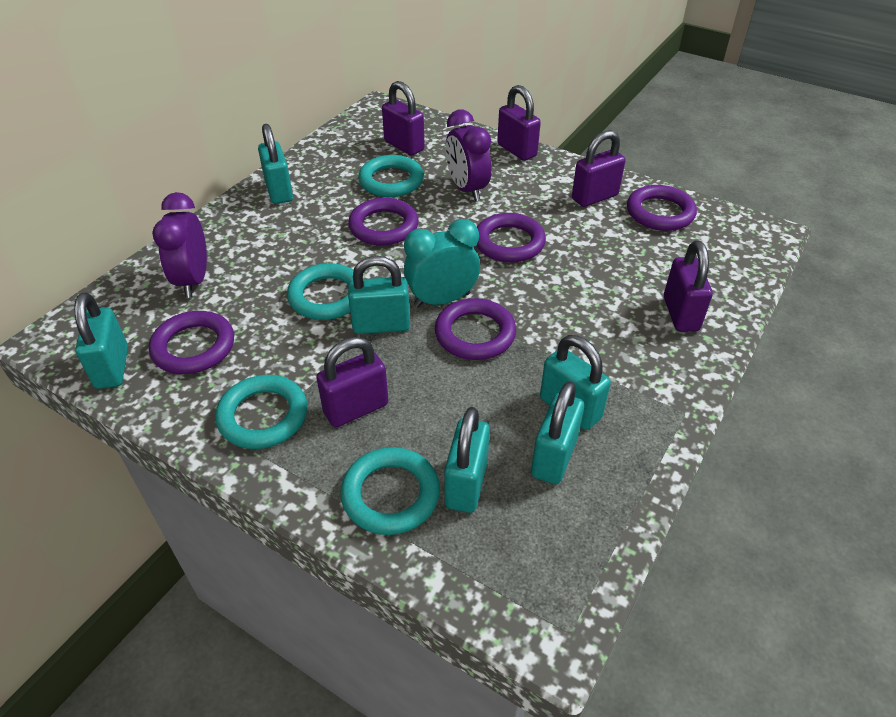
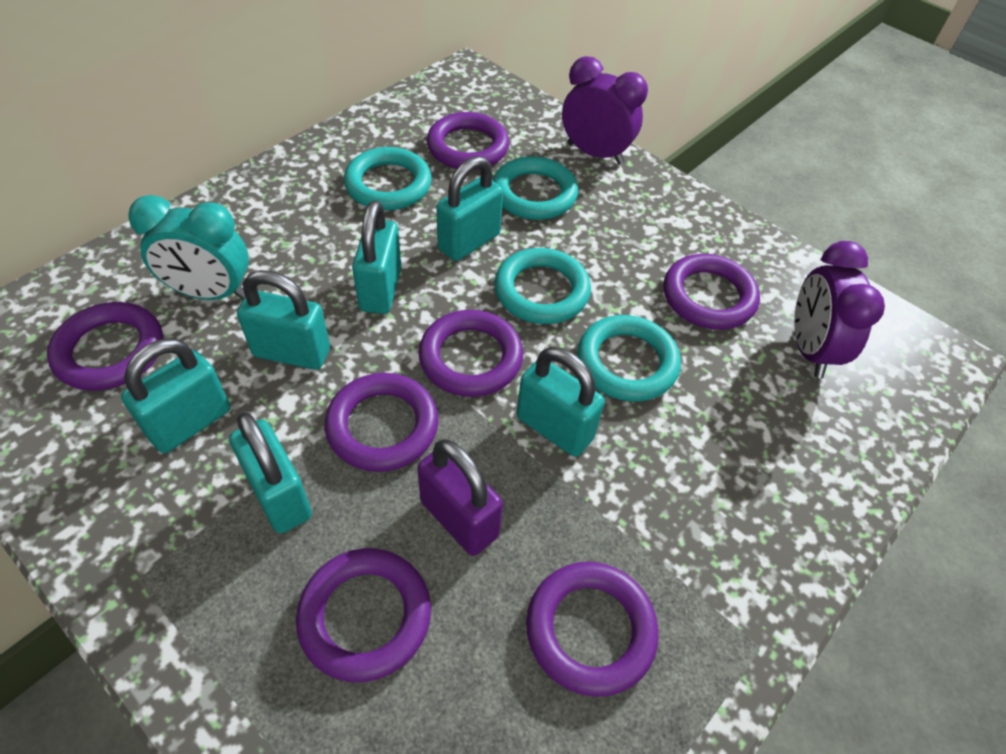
purple padlock: [316,337,389,427] [382,81,425,155] [497,85,541,161] [572,130,625,207] [664,240,713,332] = 5 -> [417,439,503,556] = 1
purple ring: [149,311,234,374] [348,198,418,245] [435,298,517,360] [476,213,546,263] [627,185,697,231] = 5 -> [47,302,163,391] [296,548,431,682] [325,373,439,472] [418,310,523,397] [427,112,509,170] [526,562,659,697] [664,254,760,330] = 7

